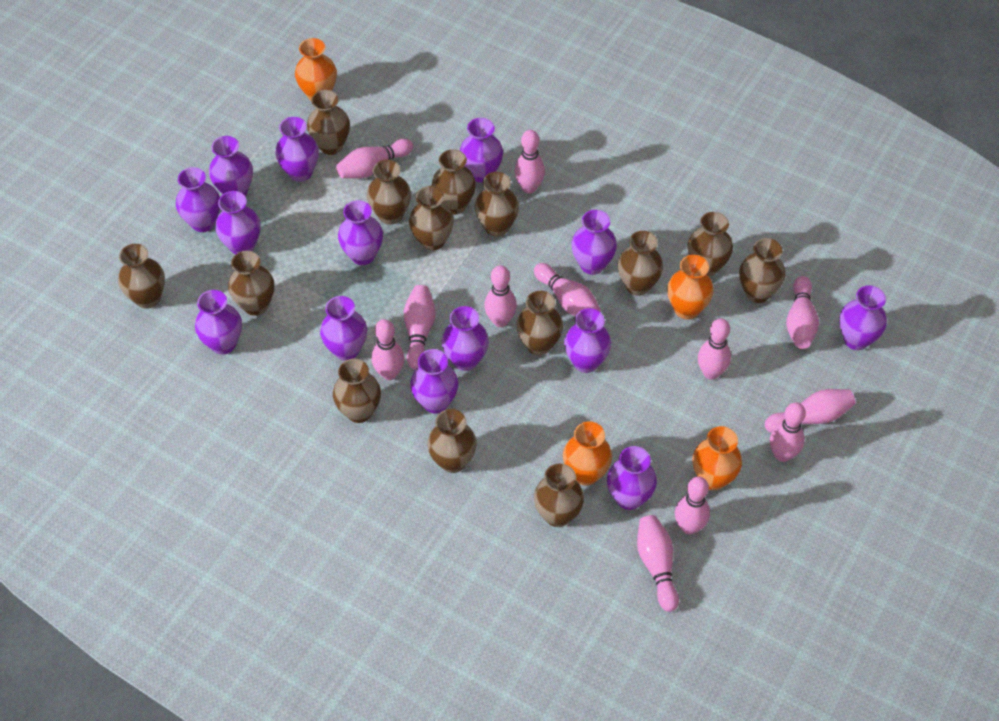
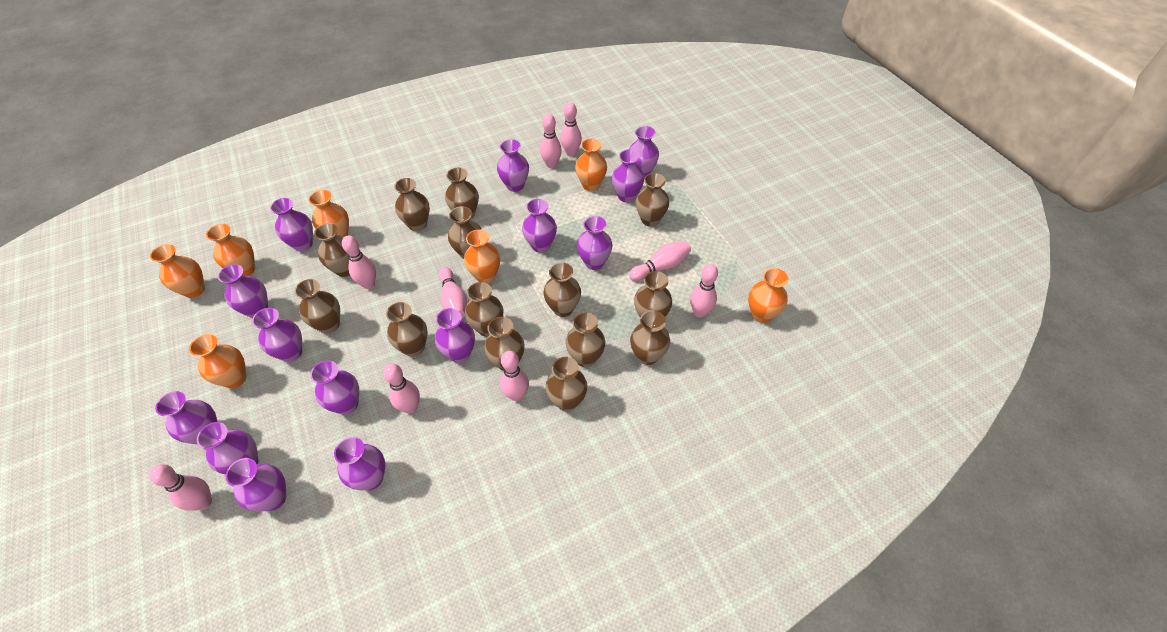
orange vase: [295,38,337,101] [563,421,612,486] [667,255,714,320] [692,426,742,490] = 4 -> [150,244,205,298] [189,334,247,388] [206,224,255,276] [309,190,349,237] [464,229,500,283] [575,138,607,191] [748,268,789,323] = 7
pink bowling pin: [336,139,413,178] [372,319,404,380] [404,285,436,370] [484,265,517,327] [514,130,545,194] [534,263,601,316] [637,515,679,612] [675,477,710,535] [698,318,731,380] [765,389,855,433] [770,402,806,462] [786,276,819,349] = 12 -> [149,464,212,511] [342,235,376,289] [383,364,420,414] [438,267,467,319] [500,351,529,401] [540,114,562,168] [560,102,582,157] [629,241,691,281] [690,264,718,318] = 9

